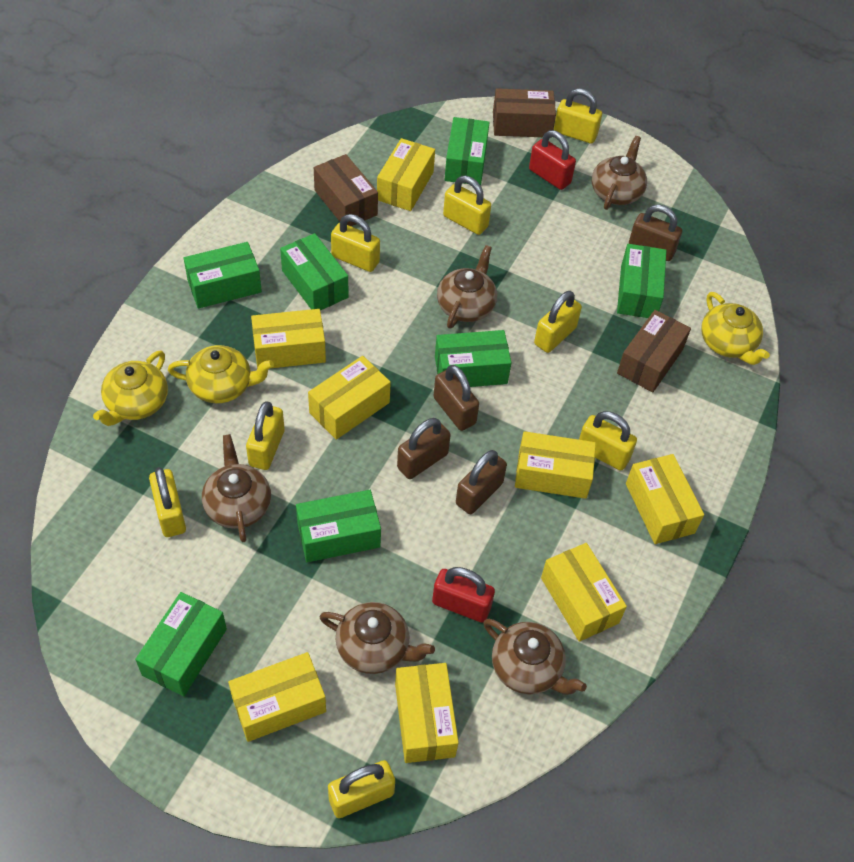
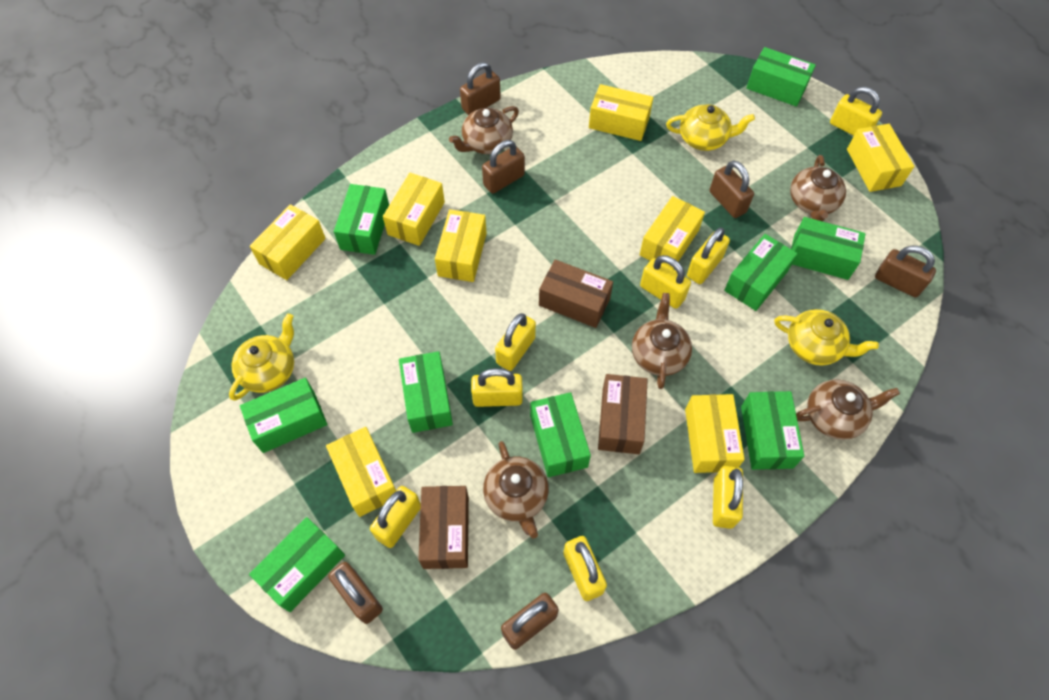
brown padlock: [397,418,451,479] [434,365,479,431] [456,450,507,514] [629,204,682,261] = 4 -> [328,562,383,624] [460,62,501,115] [482,140,525,194] [501,593,559,650] [710,160,754,218] [875,246,936,297] = 6
green box: [135,592,227,697] [184,242,262,309] [280,233,348,310] [296,490,381,562] [435,330,511,387] [445,117,490,185] [617,244,666,318] = 7 -> [240,378,327,453] [249,517,345,612] [334,184,389,255] [399,351,453,433] [530,392,591,477] [724,234,798,311] [741,391,804,470] [746,47,816,107] [791,217,866,280] = 9
red padlock: [432,567,495,623] [529,130,576,190] = 2 -> none = 0

